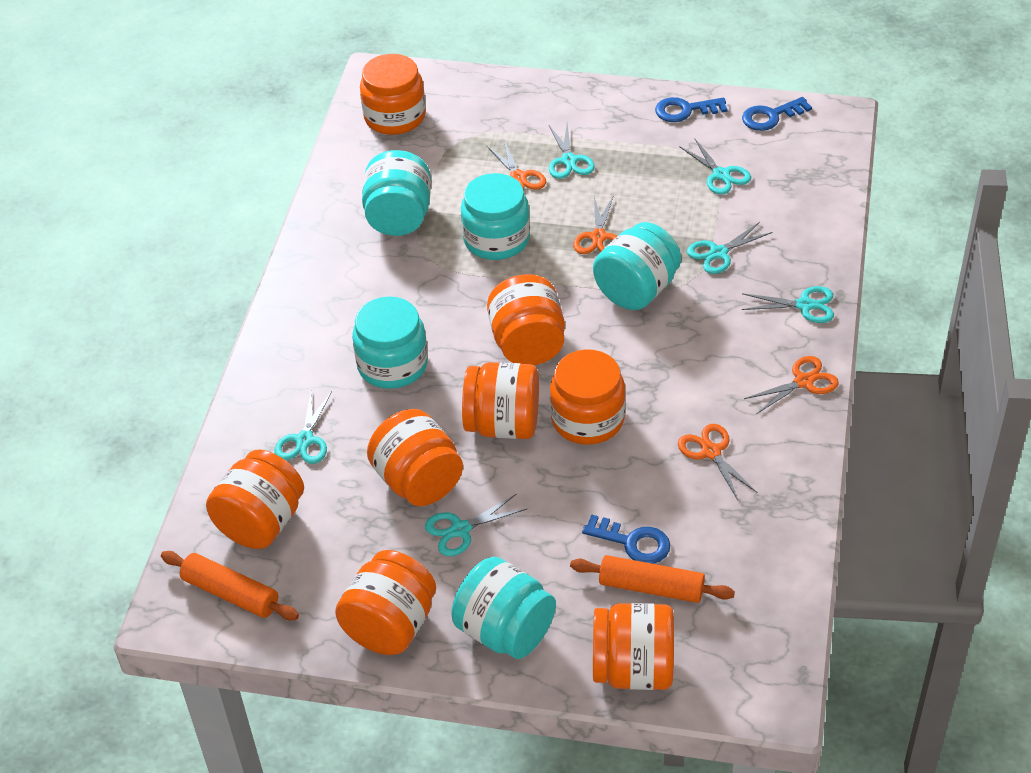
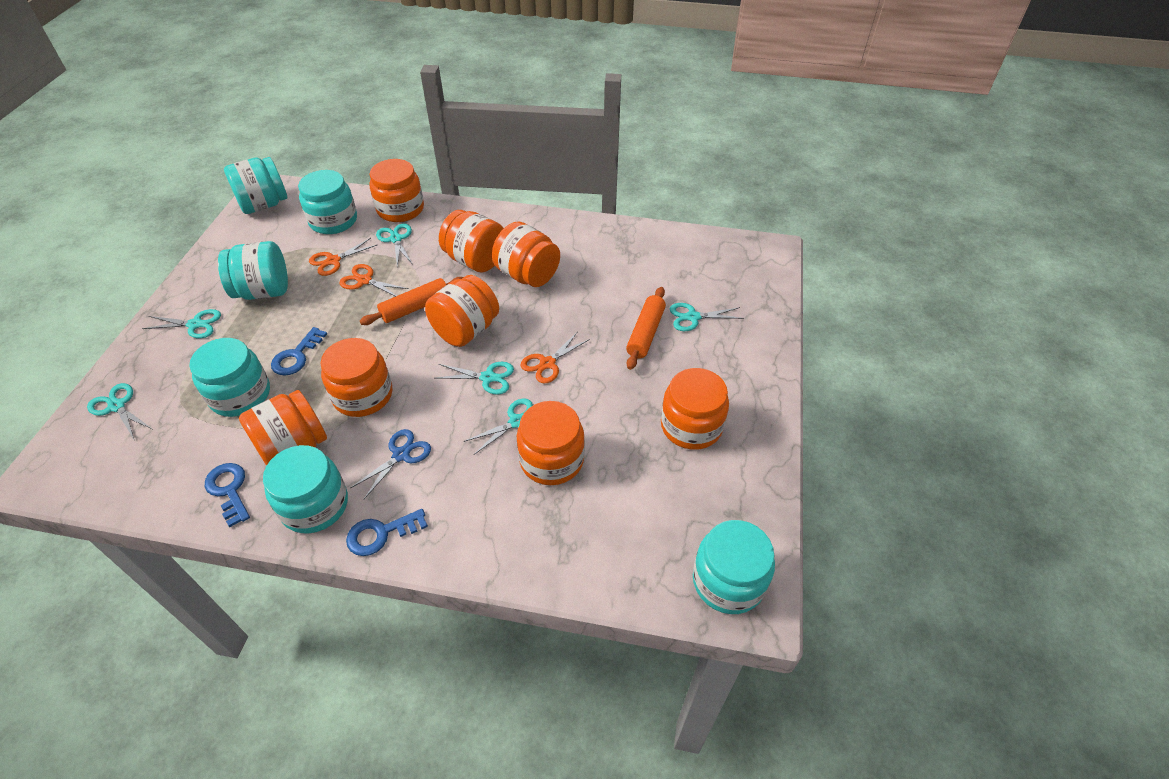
blue scissors: none = 0 -> [350,429,431,499] = 1
orange scissors: [486,140,546,190] [573,195,617,254] [678,424,758,500] [744,356,839,414] = 4 -> [309,238,377,276] [339,264,409,296] [520,331,590,384] = 3
turquoise jar: [352,297,428,389] [362,150,431,236] [451,557,556,659] [461,173,530,260] [593,222,681,310] = 5 -> [189,338,270,417] [218,241,288,300] [224,157,287,214] [263,445,348,533] [298,170,357,234] [693,520,775,614] = 6

